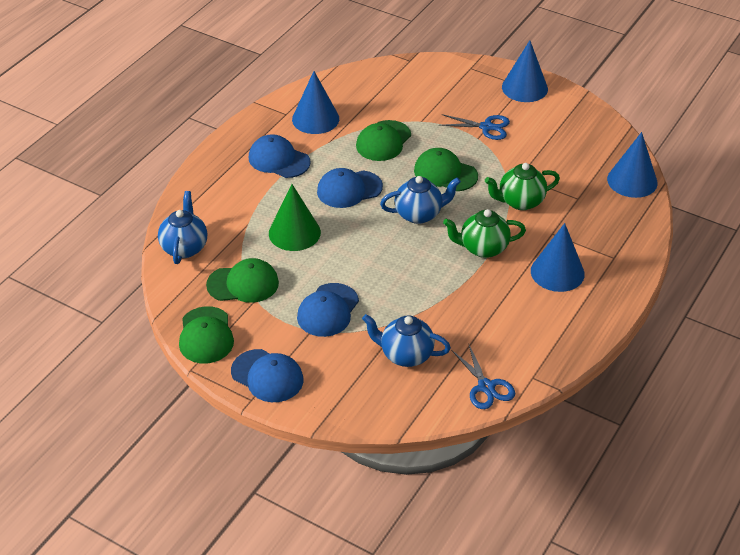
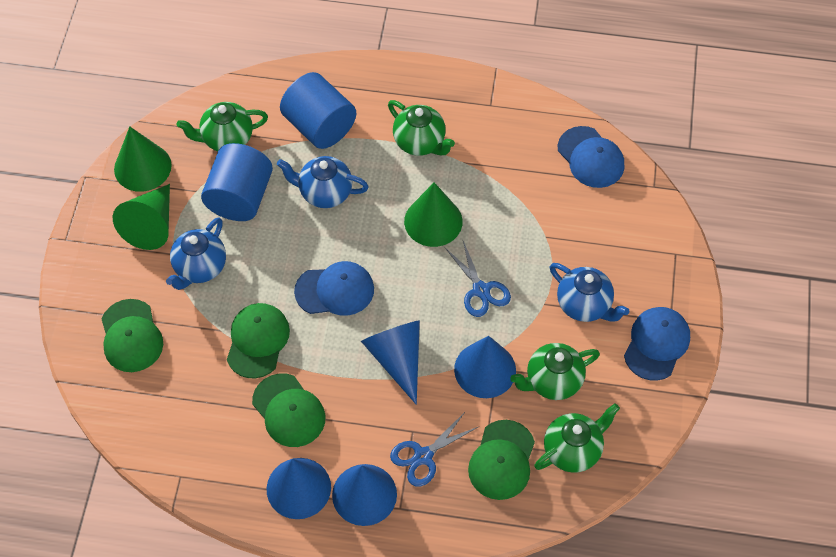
blue cap: [231,349,303,402] [249,134,311,178] [297,283,359,337] [317,168,383,208] = 4 -> [294,261,374,316] [558,126,624,188] [624,307,690,381] = 3
blue cylinder: none = 0 -> [201,143,273,221] [280,72,356,149] = 2
green cone: [269,184,321,251] = 1 -> [113,184,170,250] [114,126,172,192] [404,182,463,247] = 3
green teapot: [443,209,526,258] [485,163,560,210] = 2 -> [176,102,268,151] [388,100,455,156] [510,343,600,400] [534,404,620,473] = 4

